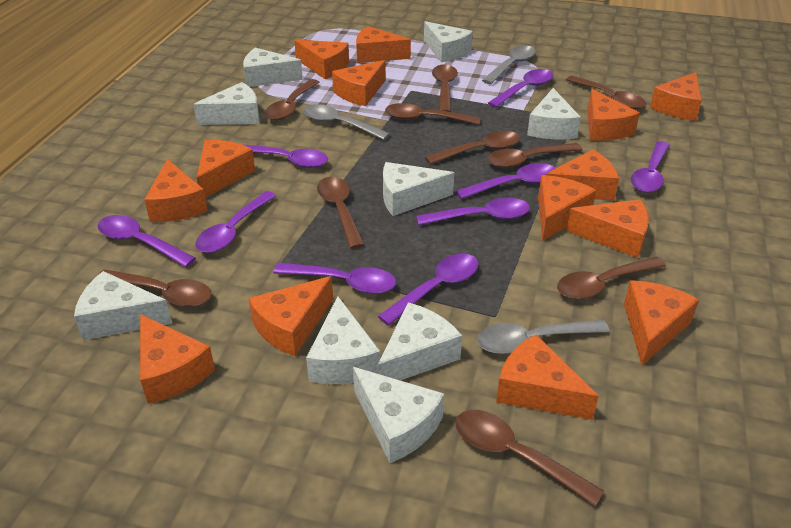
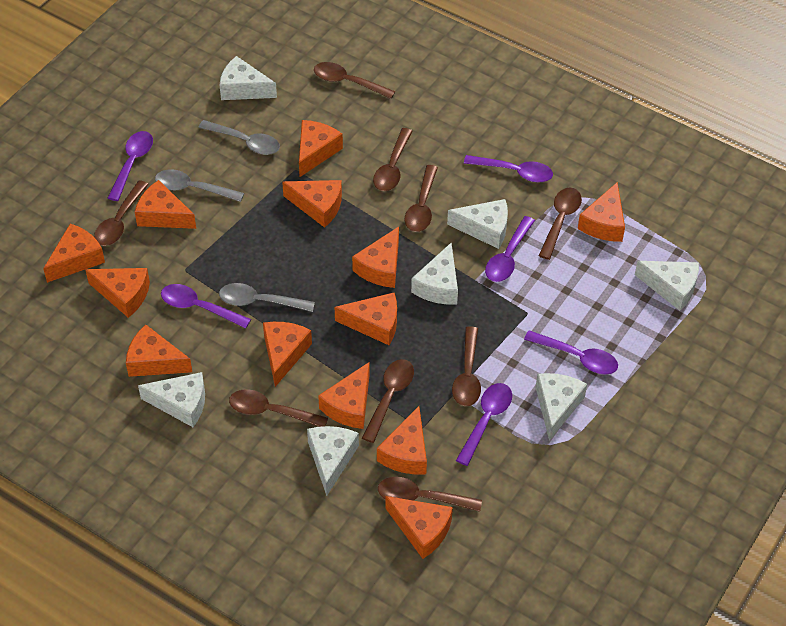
brown spoon: [97,269,212,307] [265,79,319,120] [317,177,365,249] [385,103,481,125] [425,131,520,165] [432,64,458,112] [455,410,604,506] [487,143,582,168] [557,257,666,300] [566,76,646,109] = 10 -> [94,180,149,246] [229,389,328,427] [314,62,396,99] [362,359,414,443] [373,128,412,191] [378,477,482,512] [404,165,438,232] [452,326,481,406] [539,188,582,260] = 9
orange cheese: [140,314,215,404] [144,159,208,222] [197,140,255,198] [249,276,333,356] [294,40,349,79] [332,60,386,106] [356,26,411,63] [496,335,599,420] [538,175,596,241] [546,150,619,201] [566,199,649,258] [588,89,640,141] [624,280,699,365] [650,72,702,121] = 14 -> [43,224,105,283] [85,268,150,318] [126,324,192,377] [135,180,196,229] [263,322,312,387] [282,180,342,228] [299,120,343,177] [318,362,370,429] [335,293,397,345] [352,227,399,288] [377,406,427,475] [385,496,453,559] [578,182,625,242] = 13
purple spoon: [98,215,196,267] [195,191,276,253] [242,144,328,168] [273,263,396,294] [378,253,479,326] [416,198,530,225] [456,163,555,199] [488,69,553,108] [631,141,670,193] = 9 -> [108,131,153,201] [161,284,251,329] [456,383,512,466] [464,155,553,182] [485,216,535,282] [524,330,618,375] = 6
white cheese: [74,271,172,340] [193,82,259,125] [243,48,303,87] [306,296,381,384] [353,367,444,463] [378,303,462,381] [383,162,454,216] [424,21,473,62] [527,88,581,140] = 9 -> [138,372,205,427] [220,56,277,100] [307,426,359,496] [411,243,458,305] [447,199,508,249] [536,373,587,441] [635,261,699,311] = 7

